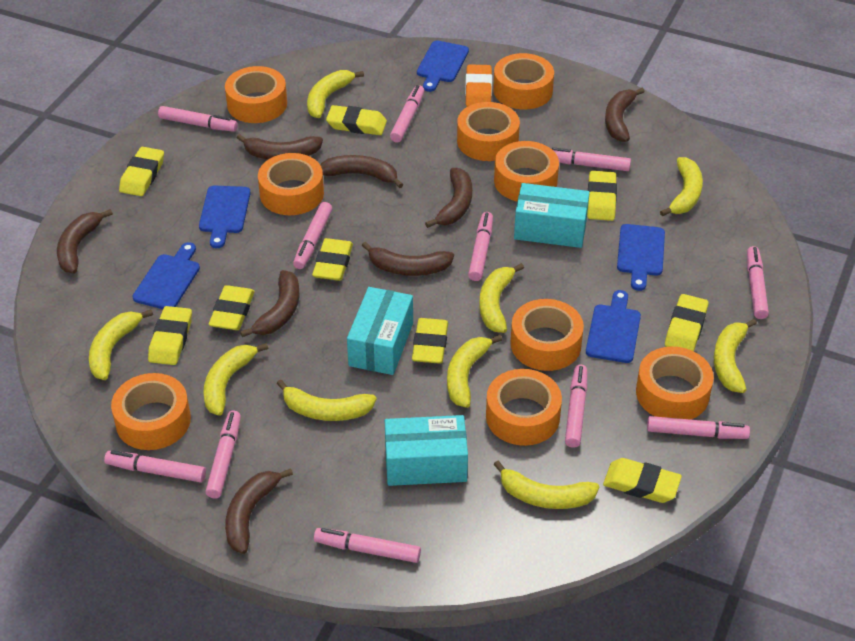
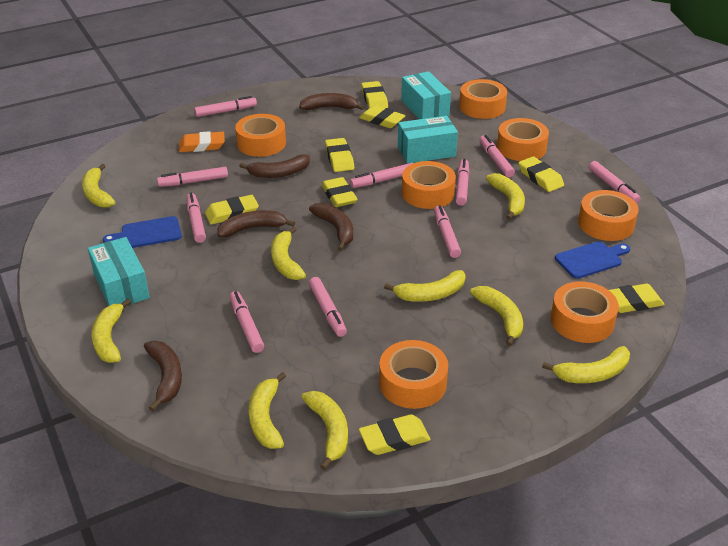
blue cutting board: [133,242,200,309] [199,185,251,248] [417,41,469,92] [586,290,641,363] [617,224,665,291] = 5 -> [103,216,182,248] [555,241,630,279] = 2
brown banana: [57,209,113,273] [225,468,293,554] [237,134,323,159] [240,270,299,337] [320,155,403,188] [362,242,454,276] [425,168,472,228] [605,87,645,142] = 8 -> [144,341,182,411] [217,210,295,237] [239,154,310,178] [299,93,364,110] [309,203,353,251] = 5
orange tape: [111,373,191,450] [225,66,287,123] [258,153,324,215] [457,102,520,161] [486,369,562,446] [493,53,554,110] [494,141,559,202] [511,299,584,371] [636,346,714,420] = 9 -> [235,114,286,157] [379,340,448,409] [402,161,456,209] [459,79,507,119] [497,118,549,161] [551,281,619,343] [578,190,639,241] = 7
pink marker: [104,450,206,483] [158,106,238,132] [205,411,241,498] [293,202,332,269] [314,528,421,563] [390,85,424,142] [468,212,493,281] [552,147,631,171] [565,364,587,448] [647,416,750,439] [747,246,769,319] = 11 -> [157,167,228,187] [186,193,206,243] [194,96,257,117] [230,291,264,353] [309,277,347,337] [350,163,413,188] [434,205,461,258] [456,159,469,206] [479,135,515,177] [589,161,640,204] = 10
yellow eraser: [119,147,164,196] [148,306,192,365] [209,285,255,330] [312,238,353,281] [326,105,387,135] [412,318,448,364] [587,171,617,221] [603,458,682,503] [665,294,708,351] = 9 -> [205,195,259,225] [321,177,358,207] [325,138,354,172] [359,105,406,128] [359,414,431,455] [361,81,388,109] [519,156,564,192] [609,284,665,313] = 8

